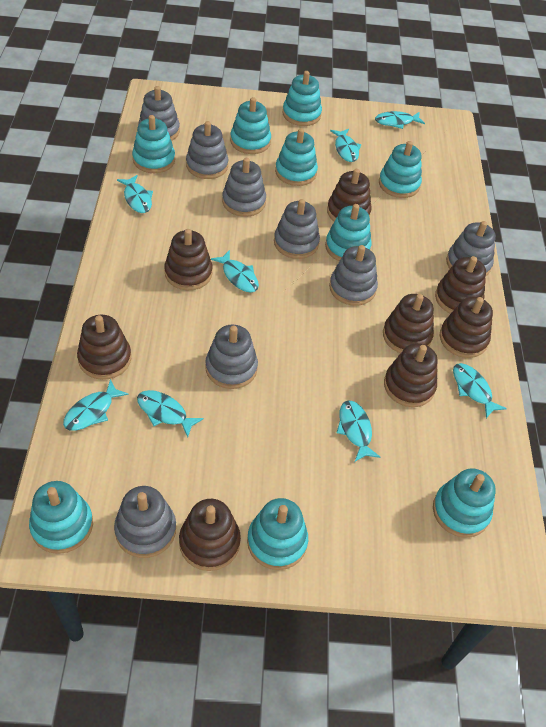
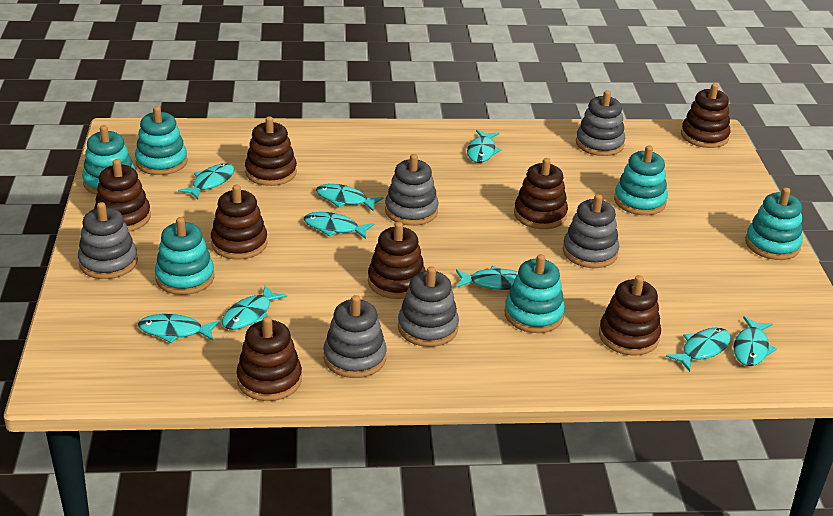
grey stacking toy: [114,486,176,558] [138,86,180,141] [186,121,228,179] [205,325,258,389] [222,158,266,217] [274,199,320,259] [329,245,378,306] [446,221,496,276] = 8 -> [78,202,138,279] [323,295,387,378] [385,154,438,226] [398,266,459,347] [563,194,619,268] [576,90,625,156] = 6
turquoise fish: [63,379,129,431] [117,175,153,213] [137,390,204,437] [211,250,259,293] [330,129,361,162] [337,400,380,462] [375,111,425,129] [453,363,507,418] = 8 -> [138,314,220,343] [178,163,235,199] [222,285,287,330] [304,212,374,239] [316,184,384,211] [456,266,518,290] [467,130,502,163] [666,328,731,372] [734,316,777,366] = 9
turquoise stacking toy: [29,481,93,554] [132,115,175,173] [230,97,271,154] [247,498,308,570] [275,128,318,186] [283,71,322,126] [325,204,372,261] [379,141,422,198] [433,469,495,538] = 9 -> [82,125,136,195] [135,106,188,175] [155,217,214,295] [504,254,565,333] [614,145,668,215] [745,187,803,260] = 6

